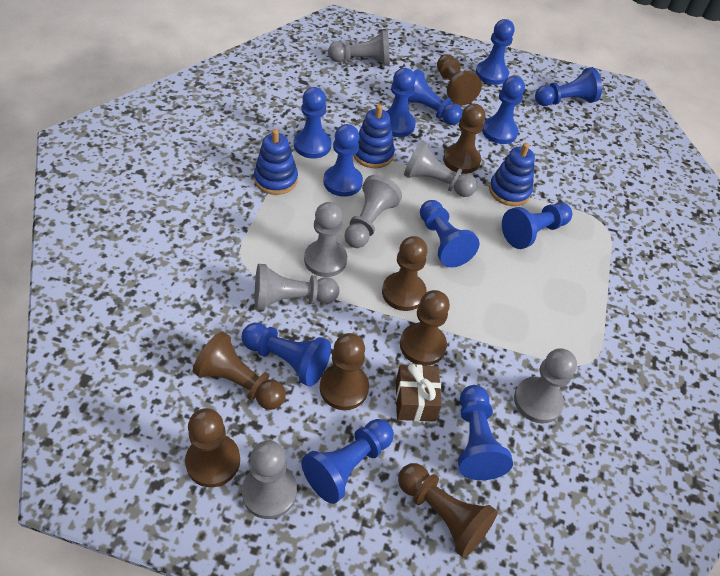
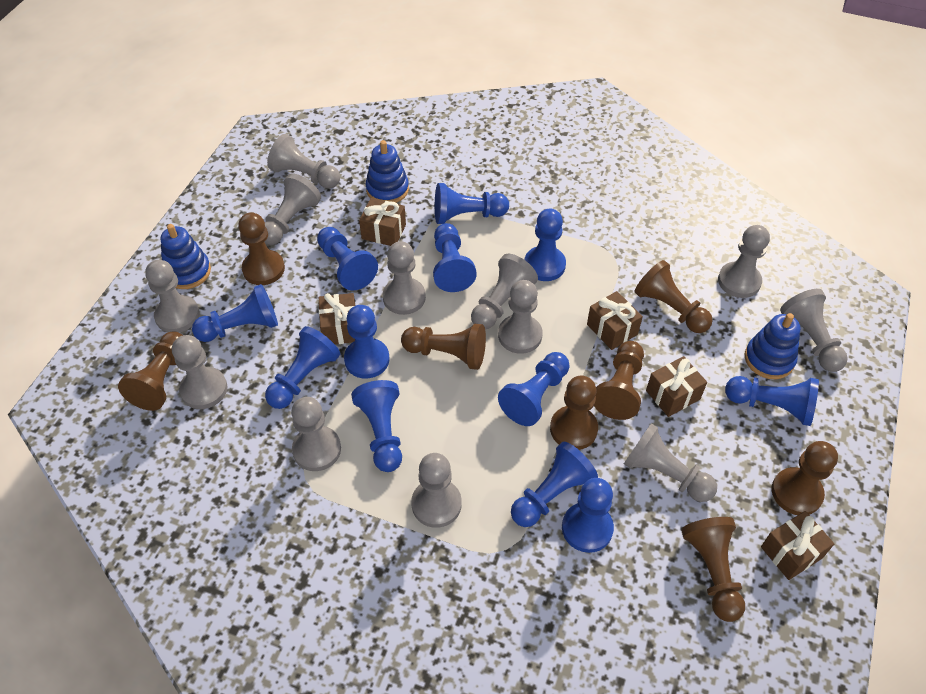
brown gift: [396,364,442,422] = 1 -> [319,293,356,344] [359,198,406,246] [587,291,643,350] [646,356,707,417] [761,511,834,580] = 5
grey pawn: [242,441,297,519] [255,264,339,310] [304,202,347,277] [328,30,390,66] [344,175,402,248] [404,140,477,197] [514,348,577,424] = 7 -> [145,260,200,332] [172,335,227,409] [265,173,321,245] [267,134,340,189] [291,397,341,471] [383,241,426,315] [411,453,462,528] [471,254,538,329] [498,280,543,354] [624,423,717,502] [718,225,770,298] [780,289,848,372] = 12

